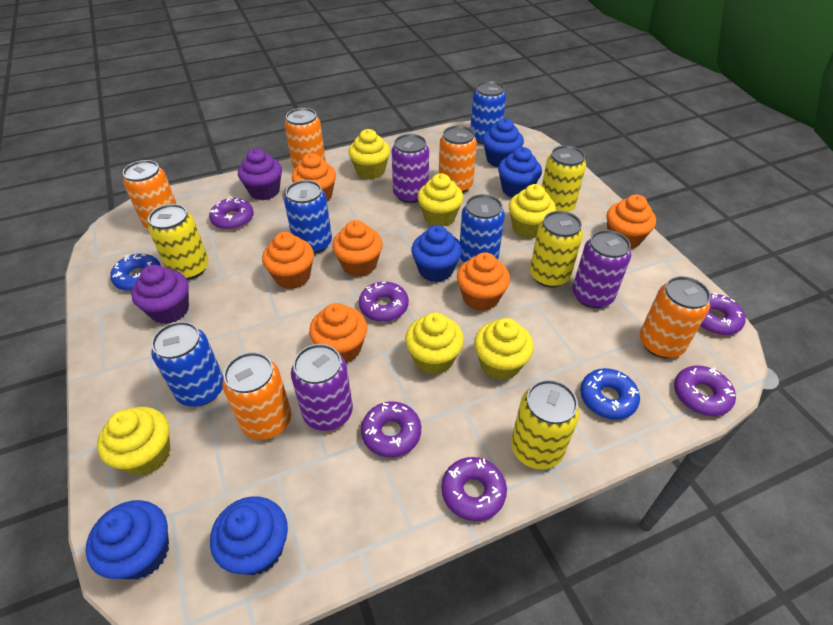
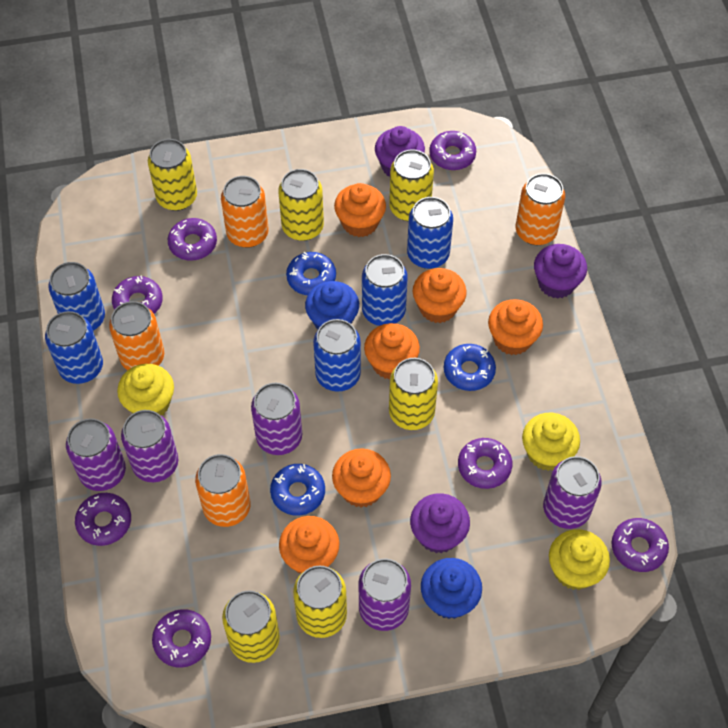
blue can: [151,321,224,406] [284,180,332,254] [460,194,505,263] [470,81,506,144] = 4 -> [45,311,103,384] [48,262,105,331] [313,319,361,392] [362,254,408,326] [407,197,453,269] = 5
blue cupcake: [86,500,169,579] [210,496,288,575] [411,225,462,282] [483,118,524,167] [498,147,542,197] = 5 -> [305,281,359,329] [421,558,482,619] = 2
blue donut: [110,254,161,291] [580,368,640,420] = 2 -> [270,464,325,516] [286,252,336,295] [444,344,496,391] = 3
orange can: [123,160,177,228] [222,352,291,440] [284,108,326,168] [439,126,477,193] [640,276,711,358] = 5 -> [109,301,164,370] [195,454,251,527] [221,176,269,248] [516,173,565,245] = 4
purple can: [291,344,353,431] [391,134,429,203] [572,230,631,308] = 3 -> [66,418,126,491] [121,410,178,482] [251,383,302,455] [359,559,411,631] [543,456,602,529] = 5
purple cupcake: [131,265,189,324] [238,148,282,200] = 2 -> [375,126,425,177] [410,493,470,553] [534,244,587,299] = 3
purple donut: [209,197,254,230] [359,282,409,322] [361,401,421,457] [441,457,507,521] [674,366,736,416] [700,293,745,335] = 6 -> [75,493,131,546] [112,275,163,314] [152,609,211,668] [167,218,217,261] [429,131,476,170] [458,438,512,489] [612,518,669,572] = 7
yellow can: [148,204,209,280] [511,380,580,470] [530,211,583,288] [542,145,586,212] = 4 -> [148,139,197,211] [222,590,280,663] [278,169,324,241] [293,565,347,638] [389,150,434,221] [389,358,438,430] = 6
yellow cupcake: [97,407,170,476] [348,129,390,179] [405,313,464,375] [417,173,463,227] [474,318,534,380] [509,184,556,238] = 6 -> [117,364,174,416] [522,413,580,471] [549,529,610,590] = 3

